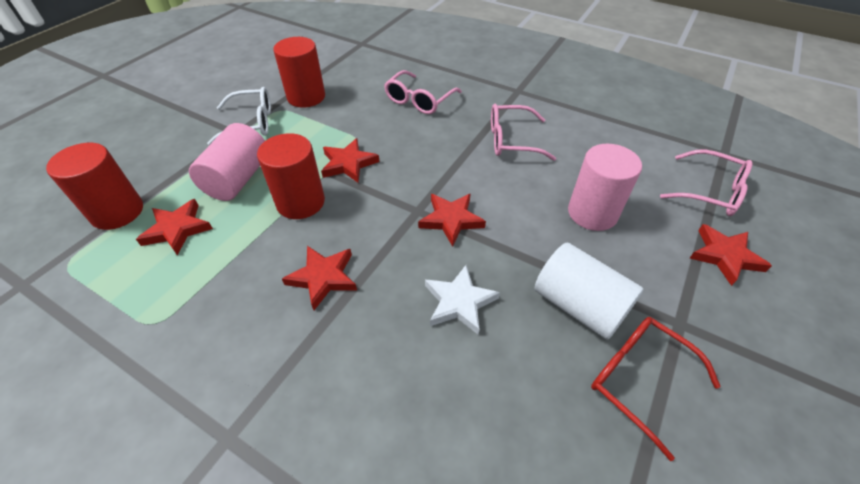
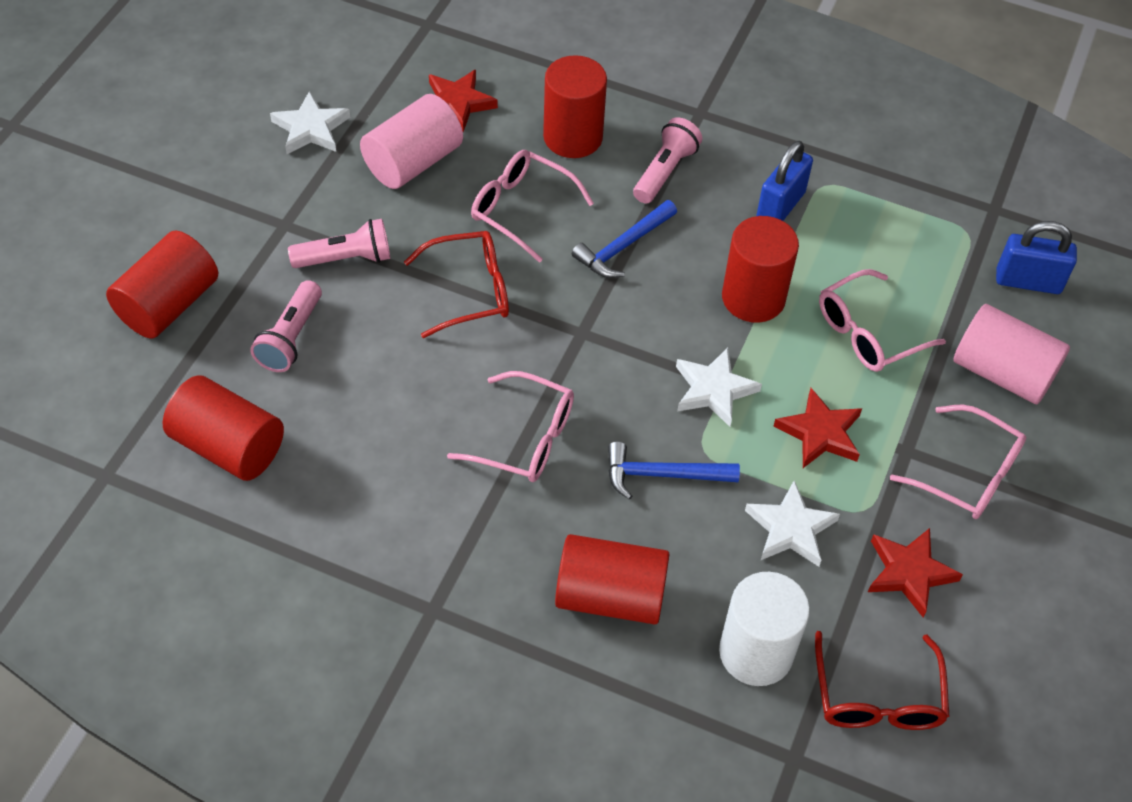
blue hammer: none = 0 -> [572,200,677,278] [608,441,740,500] = 2
blue padlock: none = 0 -> [756,141,813,221] [996,221,1077,294] = 2
pink flashlight: none = 0 -> [250,280,322,372] [288,219,390,268] [633,117,702,204] = 3
pink glasses: [384,70,462,114] [491,104,556,161] [660,149,753,216] = 3 -> [447,371,574,482] [471,150,594,263] [819,269,946,372] [890,405,1026,519] = 4
red cylinder: [46,143,143,230] [257,133,325,219] [273,37,325,108] = 3 -> [106,231,218,338] [163,375,284,481] [543,55,607,158] [555,534,669,625] [722,216,799,323] = 5
red glasses: [591,317,721,461] = 1 -> [404,231,509,338] [815,631,950,730] = 2
red star: [136,199,213,255] [282,246,357,310] [321,138,380,183] [418,194,486,247] [690,224,772,286] = 5 -> [429,70,498,132] [774,388,862,468] [868,528,963,617] = 3
white glasses: [207,87,271,145] = 1 -> none = 0
white star: [425,265,500,335] = 1 -> [270,91,350,154] [676,348,762,427] [745,481,840,567] = 3

